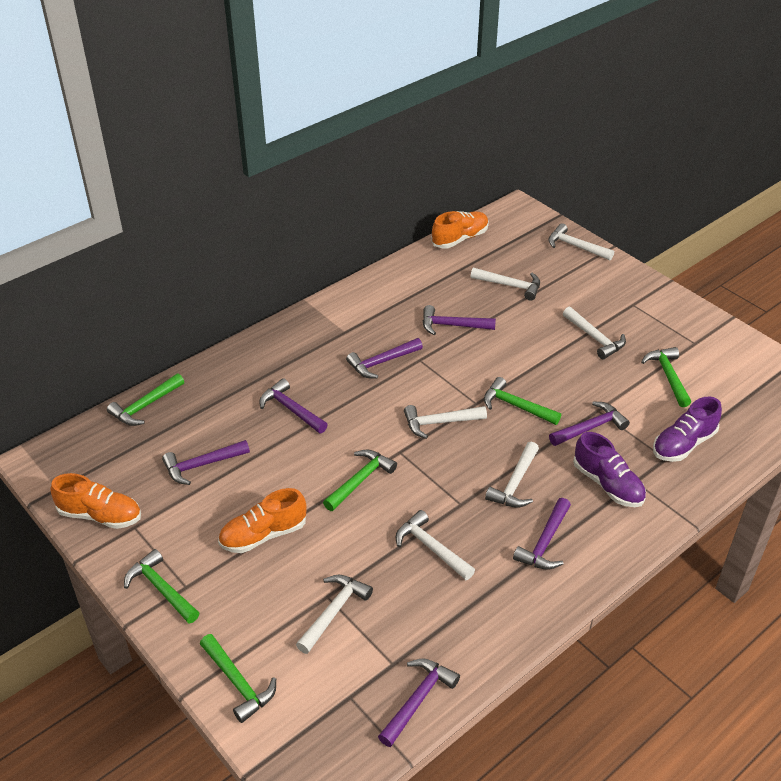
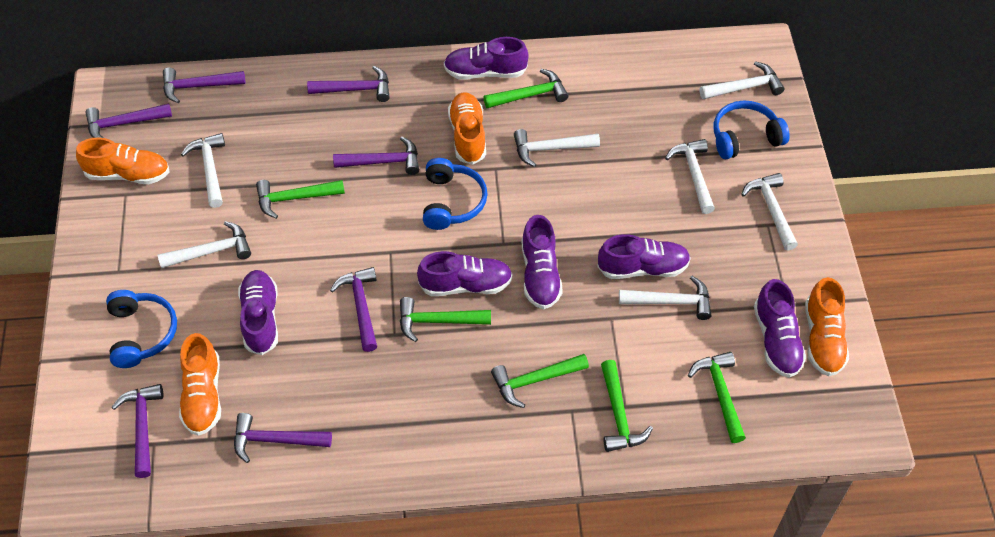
blue headphones: none = 0 -> [106,290,177,368] [423,158,488,230] [714,100,790,159] = 3
orange shoe: [51,473,141,529] [218,488,307,553] [431,211,489,249] = 3 -> [76,138,170,184] [179,333,221,436] [448,92,486,165] [805,277,849,376] = 4
purple shoe: [573,432,646,507] [653,397,722,462] = 2 -> [238,270,278,355] [417,251,513,296] [444,37,529,80] [522,215,563,309] [597,234,691,279] [754,279,806,378] = 6

